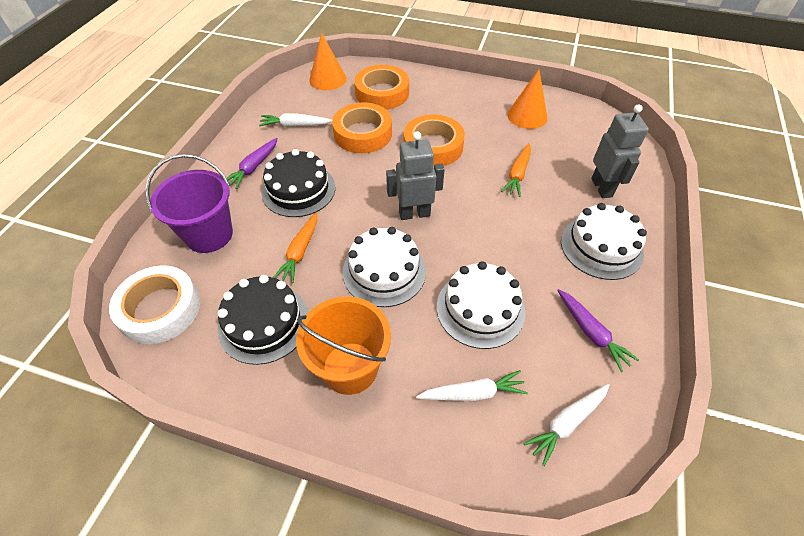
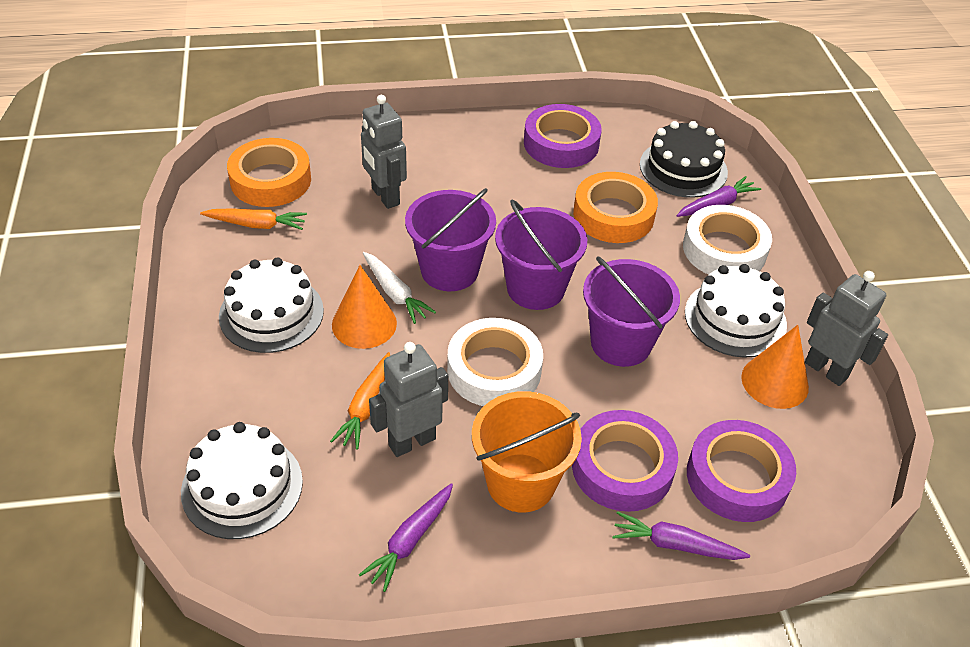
black cake: [217,275,309,365] [261,149,335,217] = 2 -> [640,121,728,198] = 1
grey robot: [386,131,445,220] [591,104,649,198] = 2 -> [361,95,407,209] [369,342,448,457] [805,271,888,386] = 3
orange tape: [332,102,392,153] [354,65,409,110] [404,114,465,167] = 3 -> [227,138,311,207] [573,172,658,243] = 2
purple bucket: [146,154,233,253] = 1 -> [405,188,496,291] [495,200,587,310] [583,256,680,367] = 3
purple carrot: [226,138,278,189] [557,289,639,372] = 2 -> [359,483,453,592] [612,511,750,560] [677,176,761,217] = 3
purple tape: none = 0 -> [524,104,602,168] [572,410,678,512] [687,420,796,522] = 3
white carrot: [259,113,332,127] [416,370,528,401] [523,384,609,466] = 3 -> [363,252,436,324] = 1
white tape: [109,265,200,344] = 1 -> [447,318,543,406] [683,205,772,275] = 2

